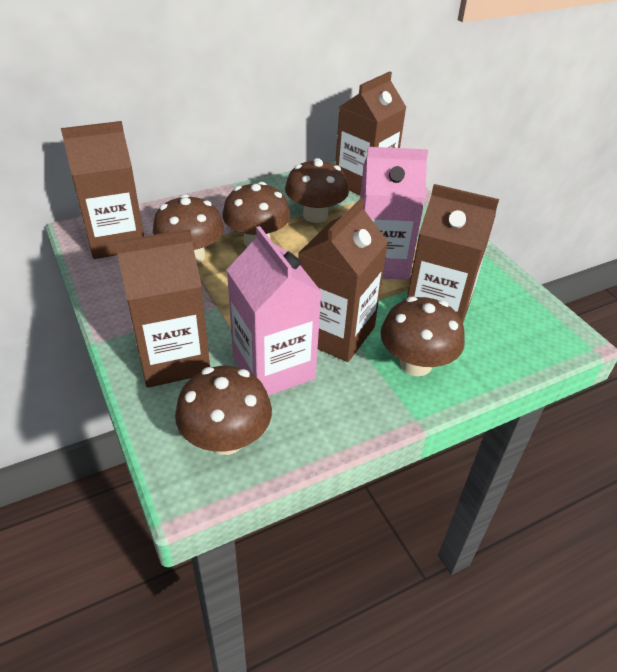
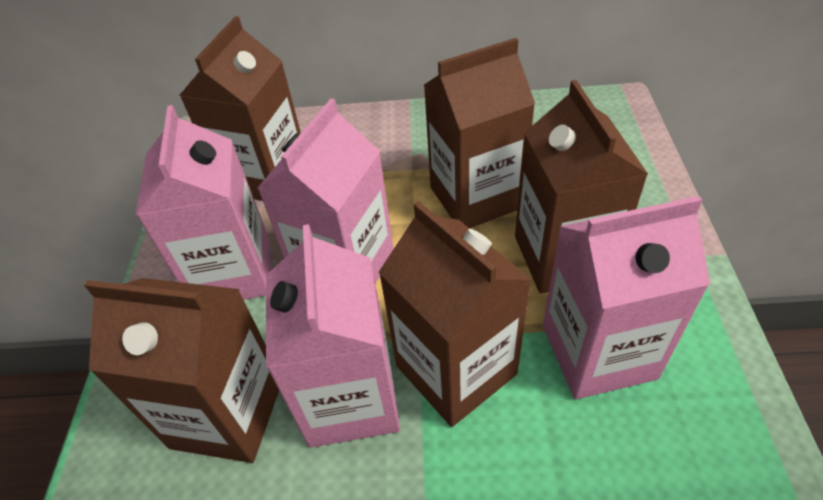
brown mushroom: [153,194,224,263] [175,366,272,455] [222,182,290,247] [285,158,349,223] [380,297,465,376] = 5 -> none = 0
pink carton: [227,226,322,396] [360,147,428,280] = 2 -> [135,105,270,300] [258,99,394,284] [266,224,400,448] [543,196,710,399] = 4

